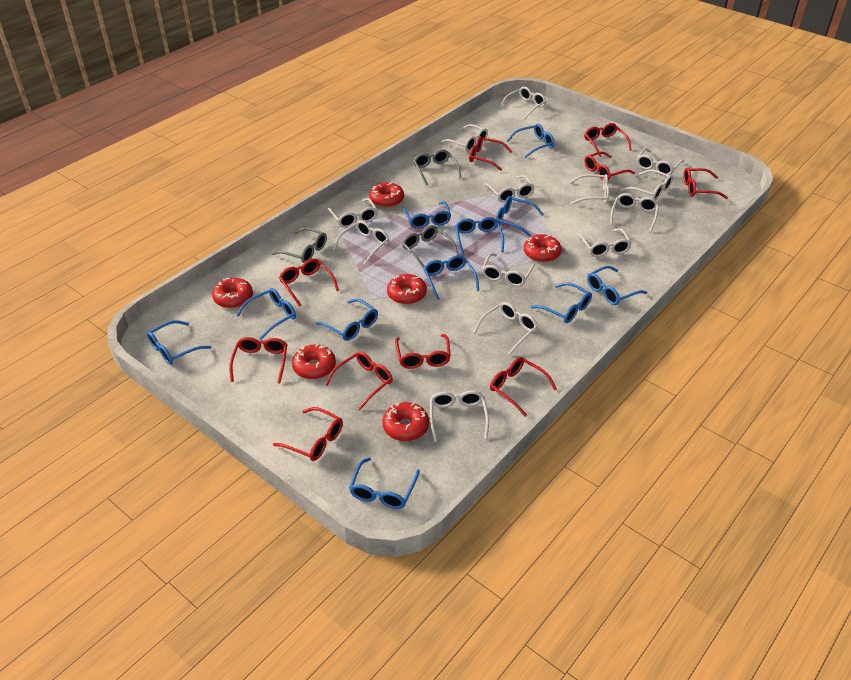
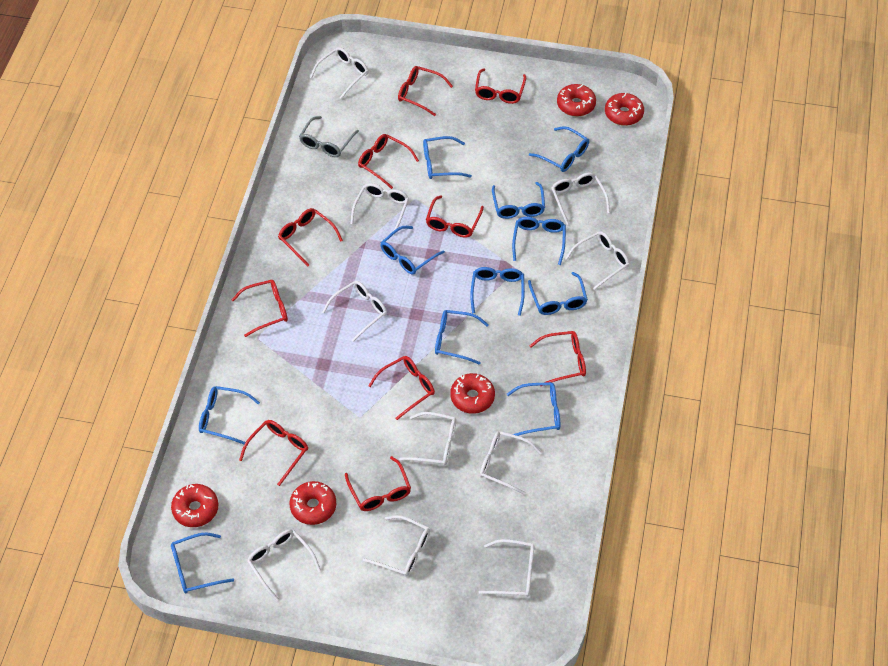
grey glasses: [272,227,327,263] [402,225,459,268] [413,149,461,186] = 3 -> [299,116,359,157] = 1
red donut: [212,277,253,308] [292,344,336,379] [369,182,404,208] [382,402,429,441] [387,274,427,304] [524,234,562,262] = 6 -> [171,484,218,527] [290,481,336,525] [450,373,495,414] [557,84,596,116] [605,93,644,126] = 5
white glasses: [327,198,378,228] [333,220,389,265] [430,390,489,442] [440,124,488,152] [473,302,538,355] [482,253,535,287] [483,175,535,203] [500,87,547,119] [570,174,609,205] [577,228,632,257] [610,193,659,233] [621,170,673,200] [637,148,684,176] = 13 -> [247,529,321,601] [310,47,368,99] [322,281,387,342] [351,183,409,236] [363,515,430,576] [399,412,456,465] [478,539,535,597] [480,431,542,495] [551,173,610,225] [565,231,629,290] = 10

